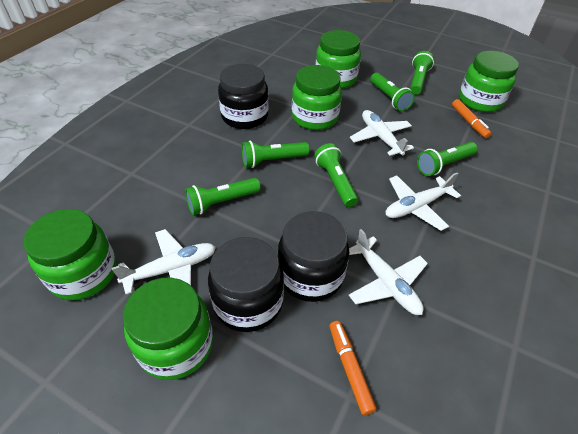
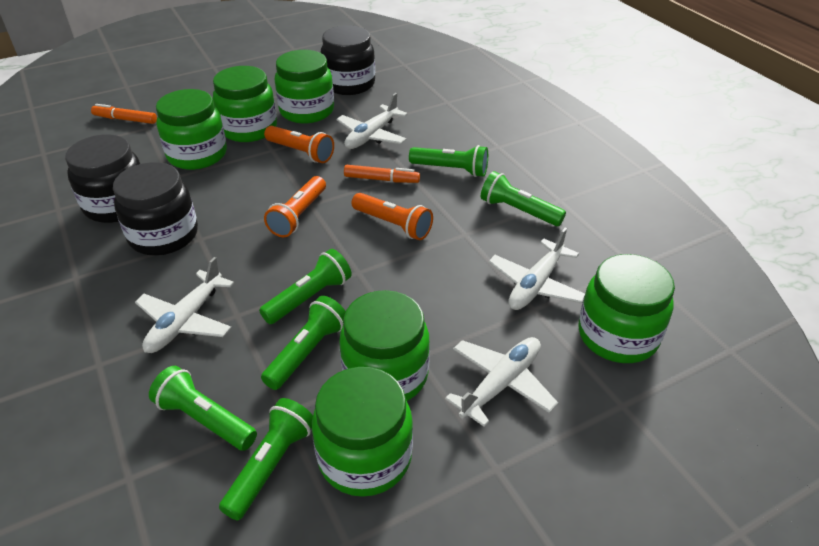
green jar: [24,209,117,300] [123,277,213,380] [292,65,342,130] [315,30,361,89] [459,51,519,112] = 5 -> [156,89,227,170] [213,66,277,142] [274,50,334,124] [312,367,413,497] [339,290,430,401] [578,254,675,363] = 6
orange flashlight: none = 0 -> [264,126,334,163] [264,176,326,237] [352,193,433,240] = 3

